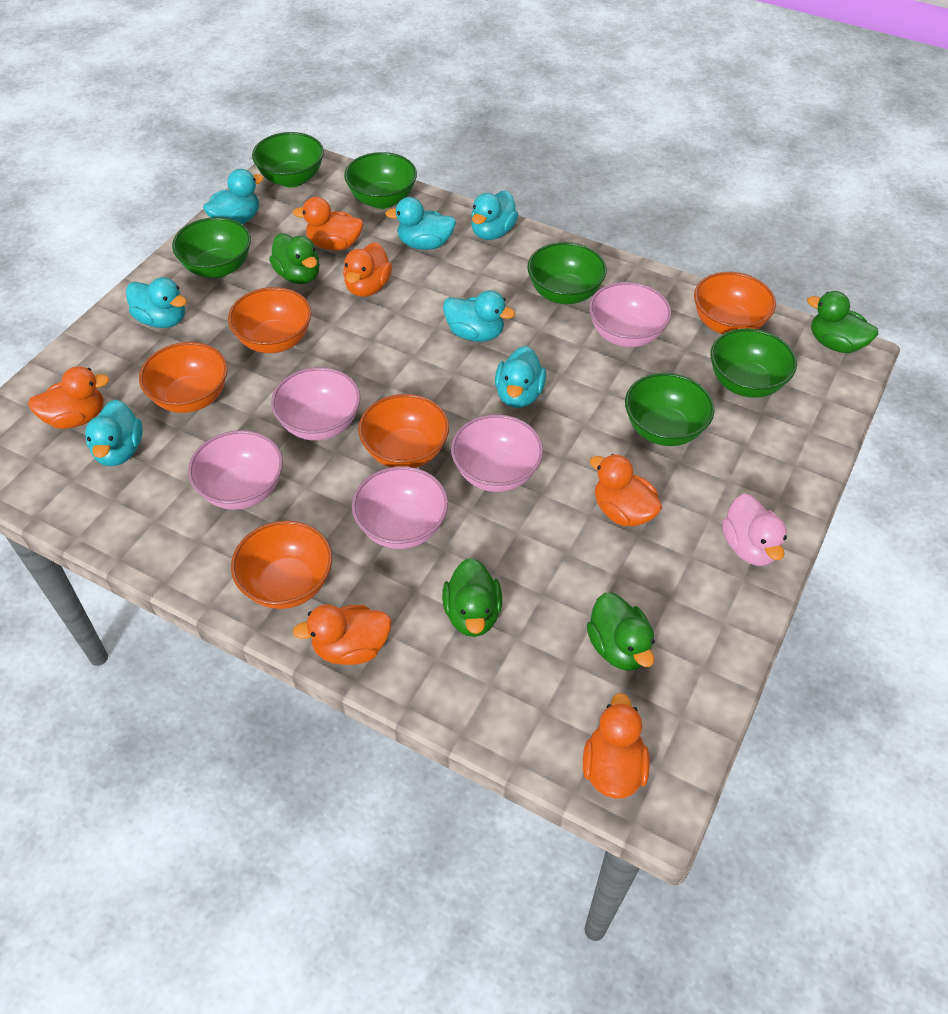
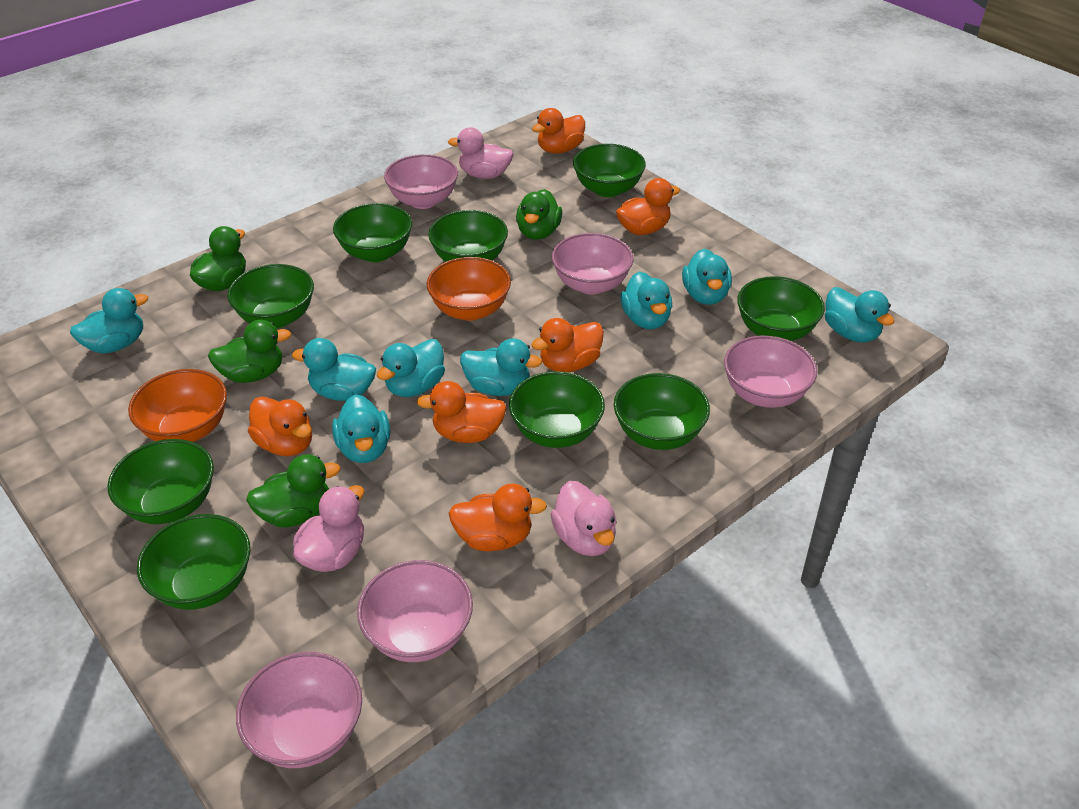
green bowl: [172,217,251,278] [252,132,324,187] [344,152,417,209] [527,242,607,304] [625,373,714,446] [710,328,797,398] = 6 -> [107,439,214,524] [137,514,251,610] [227,264,314,328] [333,203,412,262] [428,210,508,262] [509,371,605,448] [573,144,646,197] [614,373,710,450] [737,276,825,341] = 9
orange bowl: [139,342,227,413] [228,287,312,353] [231,521,332,609] [358,394,449,468] [694,272,776,334] = 5 -> [128,369,227,442] [427,257,511,321] = 2
pink duck: [722,494,787,566] = 1 -> [293,485,364,572] [448,128,513,179] [551,481,617,556] = 3
turquoise duck: [85,399,143,466] [126,277,187,328] [203,169,263,224] [385,197,456,250] [443,290,515,342] [471,191,518,240] [495,346,546,408] = 7 -> [70,288,148,354] [292,338,376,401] [332,394,390,463] [377,339,445,397] [460,338,542,396] [620,272,672,329] [682,249,732,305] [825,287,894,342] = 8

